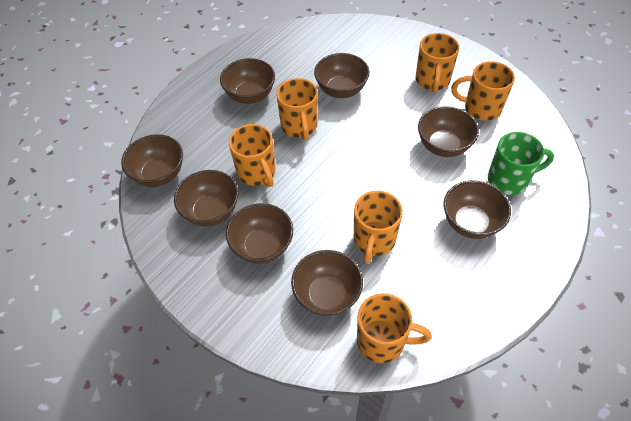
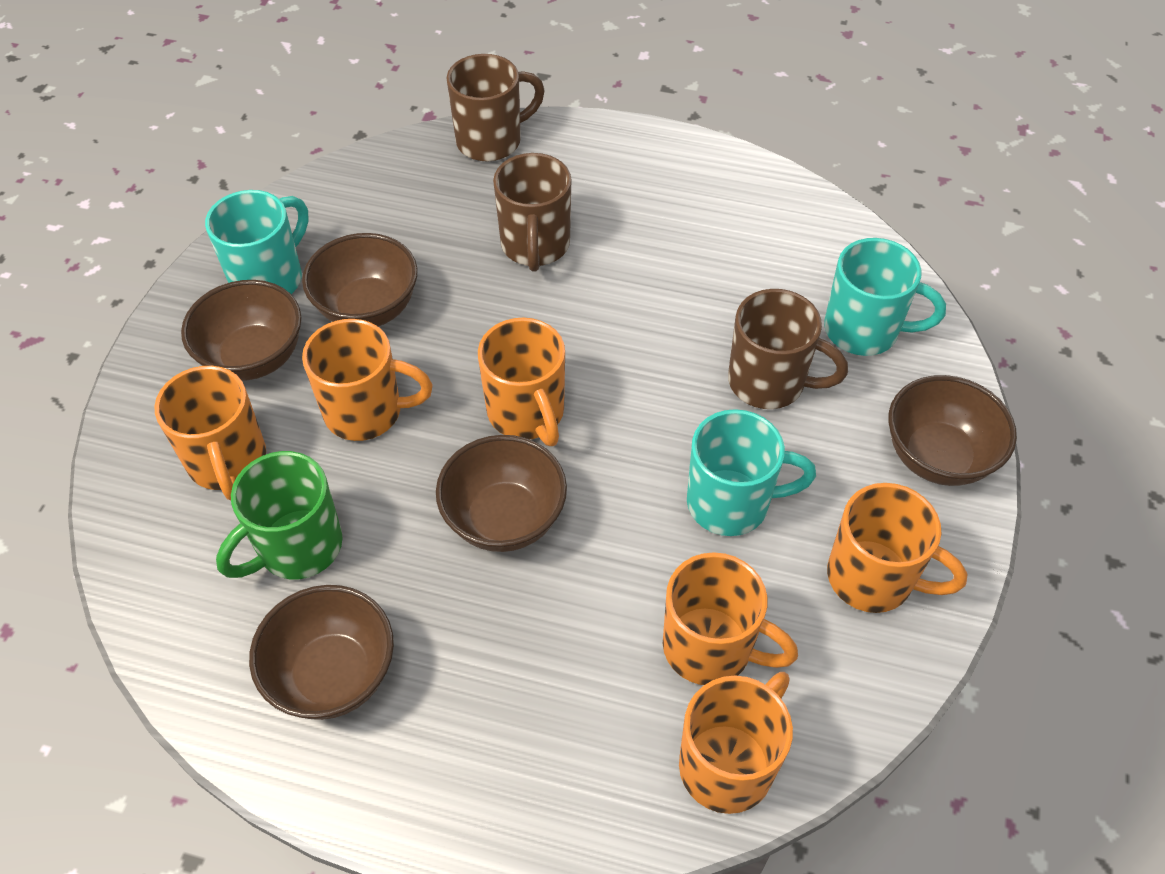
brown bowl: [121,134,183,187] [174,170,238,227] [220,58,275,104] [226,203,293,264] [291,250,363,316] [314,53,369,98] [418,106,479,157] [443,180,511,239] = 8 -> [181,280,301,381] [249,585,394,720] [302,233,418,326] [436,435,567,552] [888,375,1017,486] = 5
brown mug: none = 0 -> [447,54,545,162] [493,153,571,272] [728,289,848,409] = 3
turquoise mug: none = 0 -> [205,190,309,294] [687,409,816,536] [824,238,946,356] = 3

